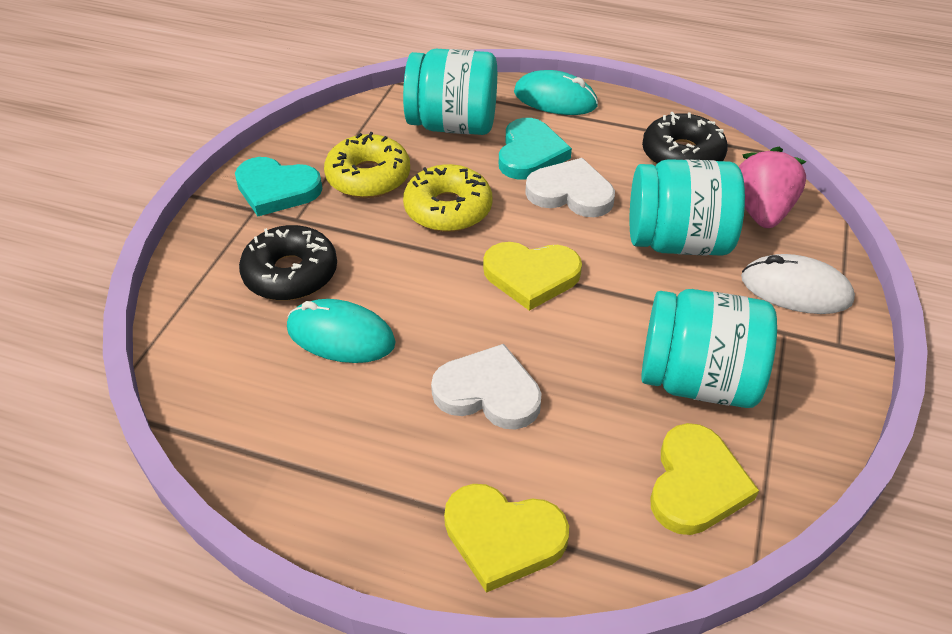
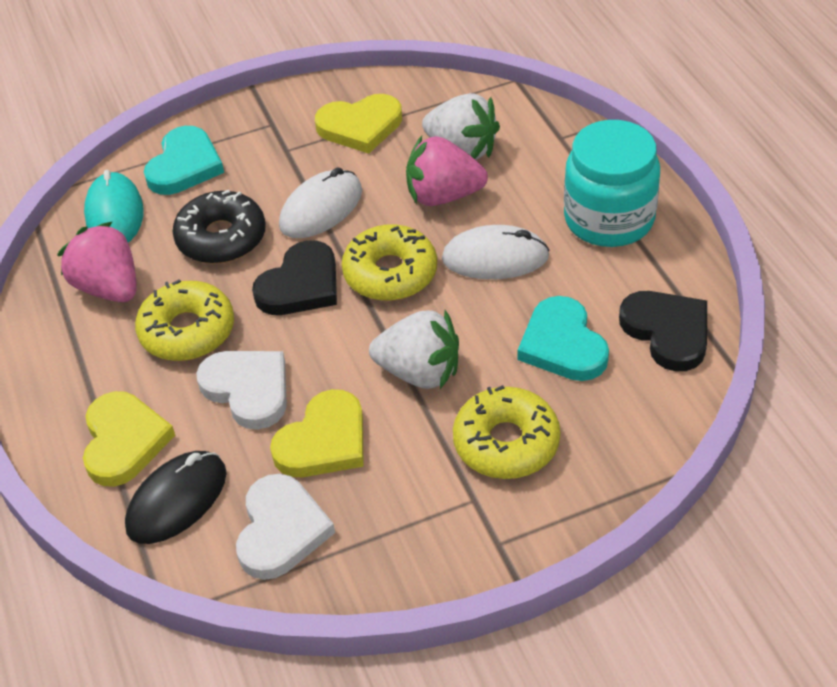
black donut: [239,225,337,301] [642,112,728,165] = 2 -> [173,190,266,264] = 1
black heart: none = 0 -> [252,240,337,315] [619,291,707,371] = 2
black mouse: none = 0 -> [125,451,227,544] = 1
pink strawberry: [739,147,807,228] = 1 -> [57,222,137,302] [406,136,488,206] = 2
turquoise jar: [403,49,497,135] [630,159,745,256] [641,289,777,408] = 3 -> [564,120,660,247] = 1
turquoise mouse: [287,299,396,363] [514,70,598,115] = 2 -> [84,170,144,242] = 1
white mouse: [741,254,855,314] = 1 -> [279,167,362,238] [442,225,550,279] = 2
white strawberry: none = 0 -> [369,310,459,389] [422,93,500,160] = 2
yellow donut: [324,132,410,198] [403,164,493,232] = 2 -> [135,279,234,361] [342,224,437,301] [453,385,560,479] = 3

